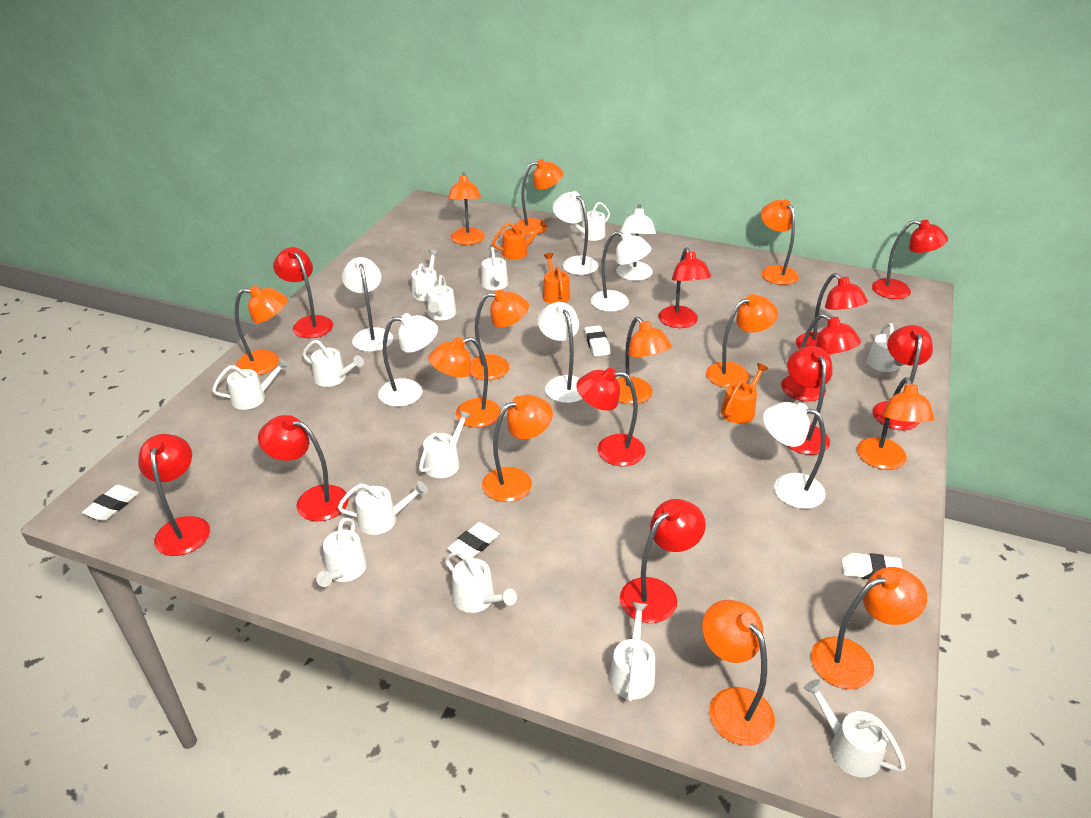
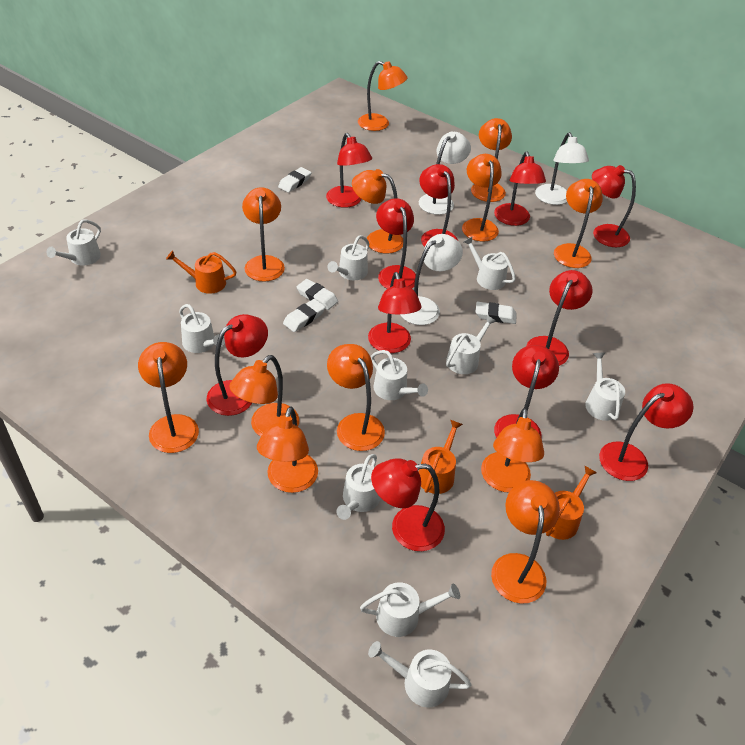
white lamp: [342,257,393,352] [378,313,438,407] [538,302,583,403] [553,191,598,275] [591,231,652,312] [616,204,656,281] [763,402,826,509] = 7 -> [400,234,463,325] [419,132,471,215] [535,132,589,205] = 3
white watering can: [212,358,289,410] [303,340,364,387] [316,518,367,587] [338,481,428,535] [411,250,439,301] [419,410,472,478] [428,275,457,320] [445,551,517,613] [481,247,508,290] [566,202,610,241] [609,602,655,702] [804,679,906,777] [867,323,904,372] = 13 -> [47,219,101,265] [179,304,225,353] [327,235,369,281] [336,454,380,520] [360,582,460,637] [368,641,472,708] [371,350,428,400] [446,315,496,374] [464,237,516,290] [585,353,625,421] = 10

